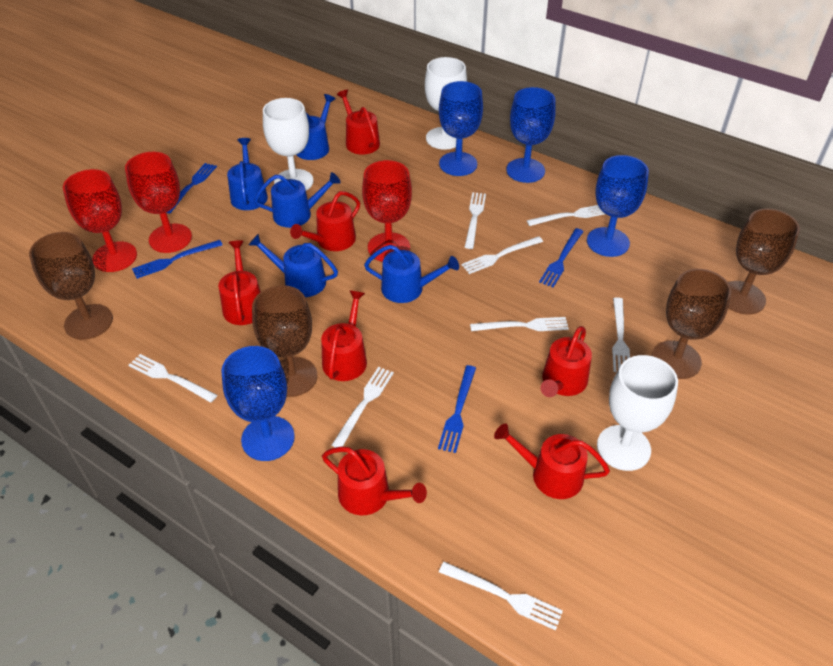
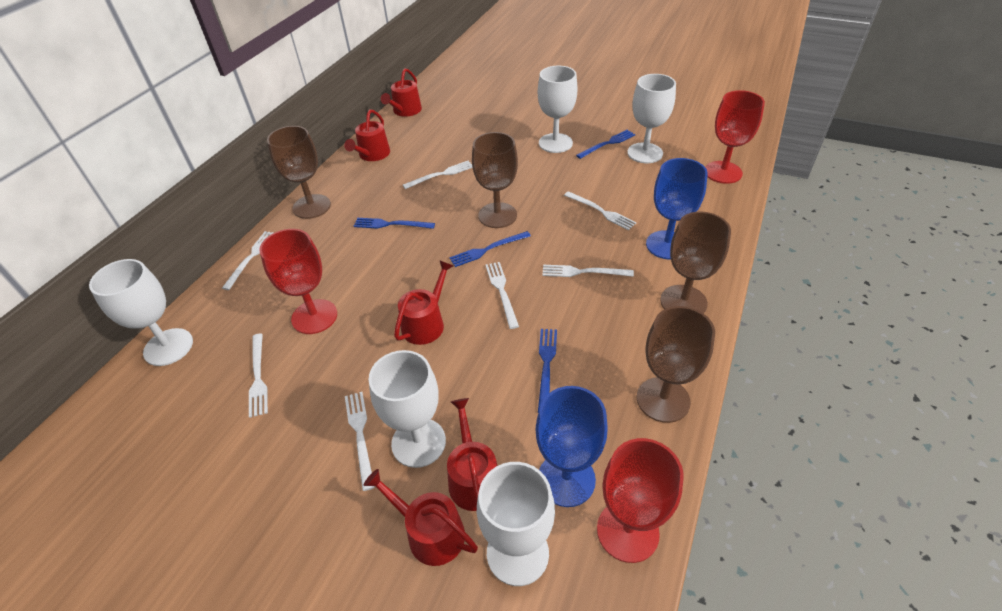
blue goblet: [221,346,295,461] [439,81,483,176] [507,87,555,183] [587,155,649,257] = 4 -> [536,386,608,507] [646,158,708,259] = 2
blue watering can: [227,138,268,210] [249,234,338,297] [254,172,341,228] [297,94,336,160] [364,245,459,303] = 5 -> none = 0
red watering can: [218,240,261,325] [290,191,360,251] [321,290,367,381] [322,446,427,515] [337,90,380,155] [494,423,610,499] [540,326,592,397] = 7 -> [344,110,390,161] [364,469,478,566] [381,68,422,117] [394,260,453,345] [447,398,498,511] = 5
white fork: [129,354,217,403] [332,367,394,448] [439,562,563,631] [461,236,543,274] [465,192,486,249] [470,317,569,331] [527,205,605,226] [612,297,630,372] = 8 -> [222,231,274,290] [249,333,268,418] [345,392,375,491] [403,161,473,189] [485,262,519,329] [542,265,634,277] [564,191,637,230] = 7
white goblet: [263,98,313,191] [425,57,467,150] [597,355,678,471] = 3 -> [89,259,193,366] [369,350,446,468] [477,462,555,586] [538,66,577,153] [627,74,676,163] = 5

